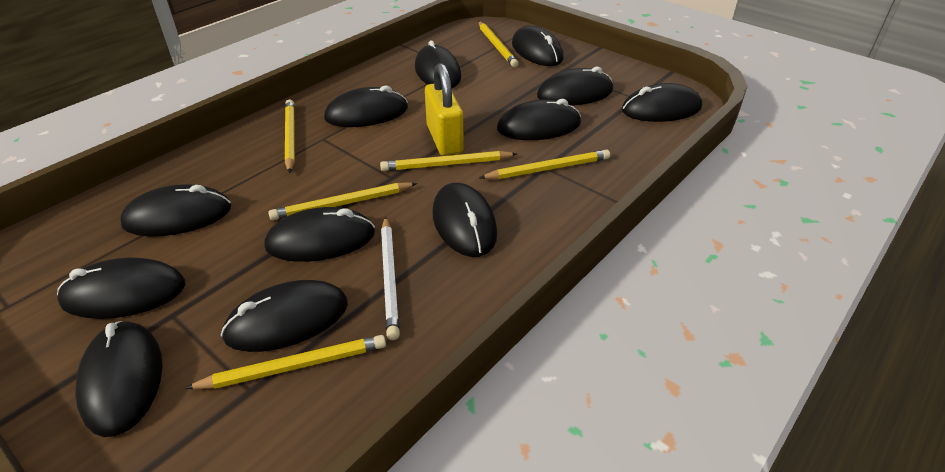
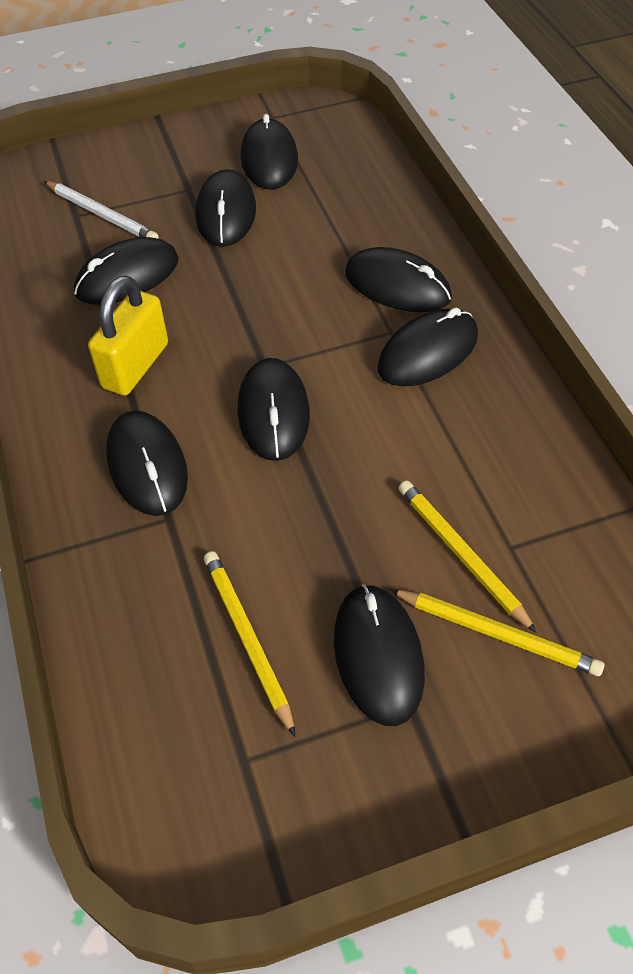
black mouse: [57,257,185,319] [75,321,162,437] [120,184,231,236] [221,280,348,352] [264,207,375,262] [324,85,408,127] [415,40,461,88] [432,183,497,257] [497,99,581,140] [512,26,563,66] [537,66,613,106] [622,83,702,122] = 12 -> [74,237,179,305] [106,411,188,516] [196,169,256,247] [237,358,310,461] [241,114,298,190] [334,584,425,726] [345,247,452,312] [377,307,478,386] = 8
yellow pencil: [185,335,386,389] [268,183,417,220] [285,99,295,173] [380,151,517,171] [478,21,519,67] [479,149,610,179] = 6 -> [204,551,295,736] [390,589,604,676] [399,480,537,633] = 3

